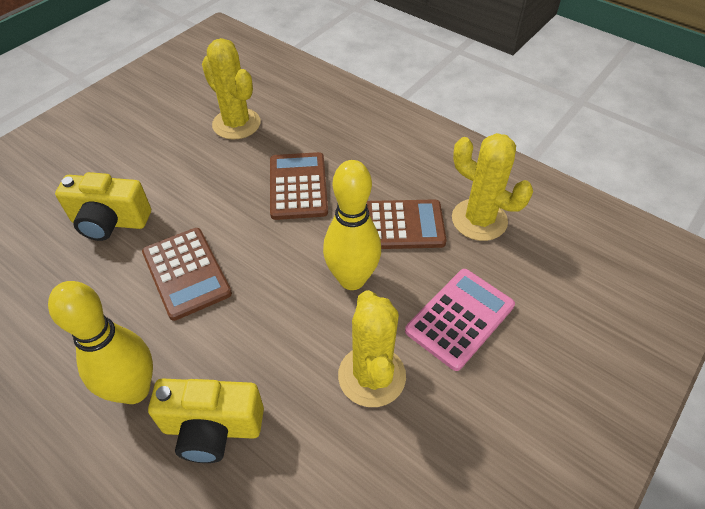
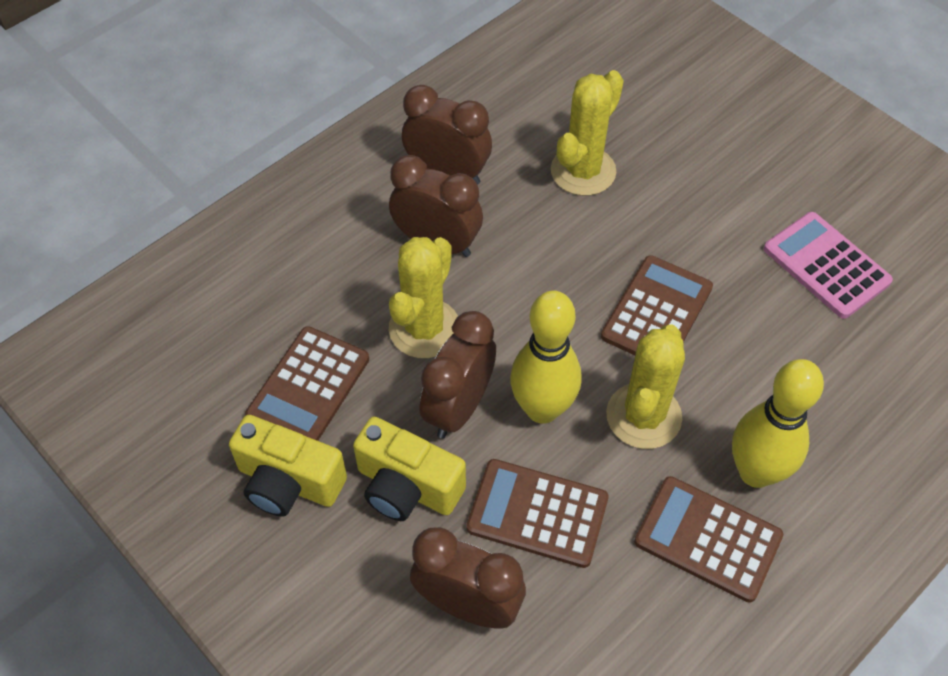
brown calculator: [142,228,232,321] [270,152,328,220] [367,199,446,249] = 3 -> [245,326,369,441] [467,459,609,568] [601,255,713,355] [634,476,783,603] = 4
brown clock: none = 0 -> [389,155,483,257] [402,85,492,185] [410,527,526,629] [419,311,496,439] = 4

